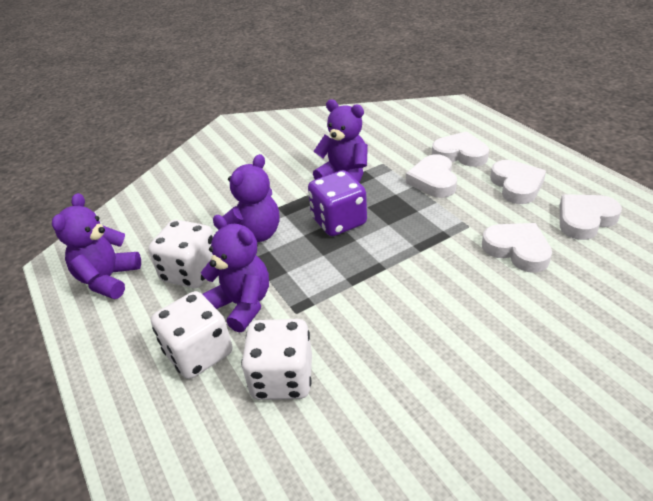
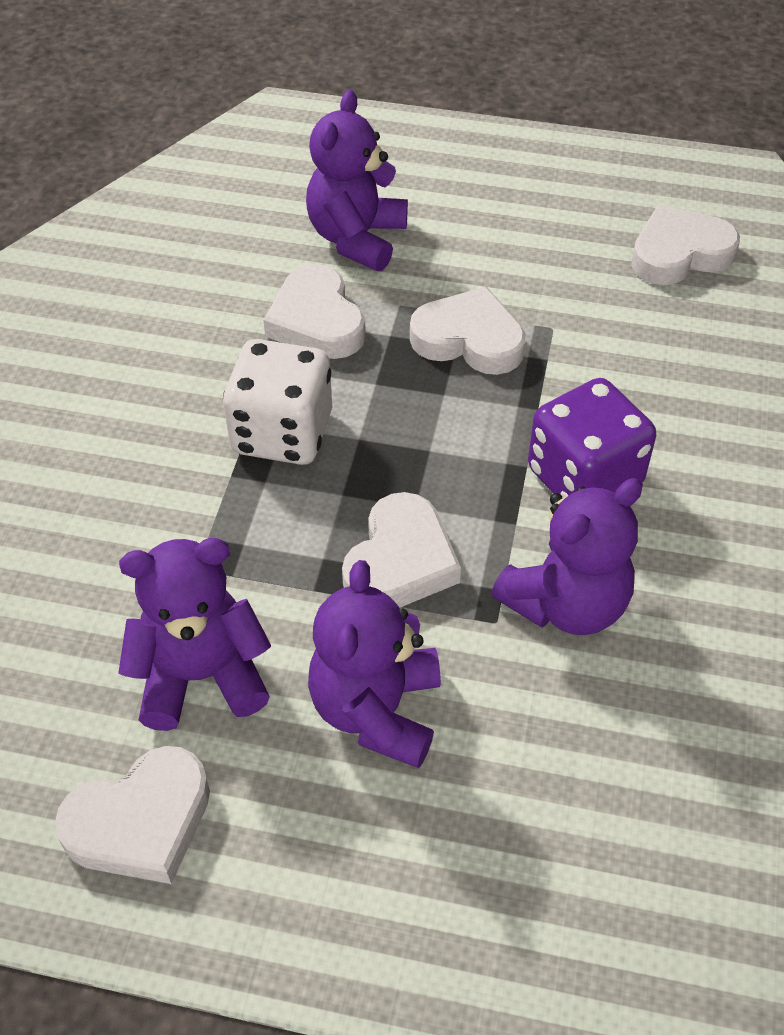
white dice: [148,220,214,288] [151,291,233,379] [241,319,312,400] = 3 -> [223,339,332,465] = 1

